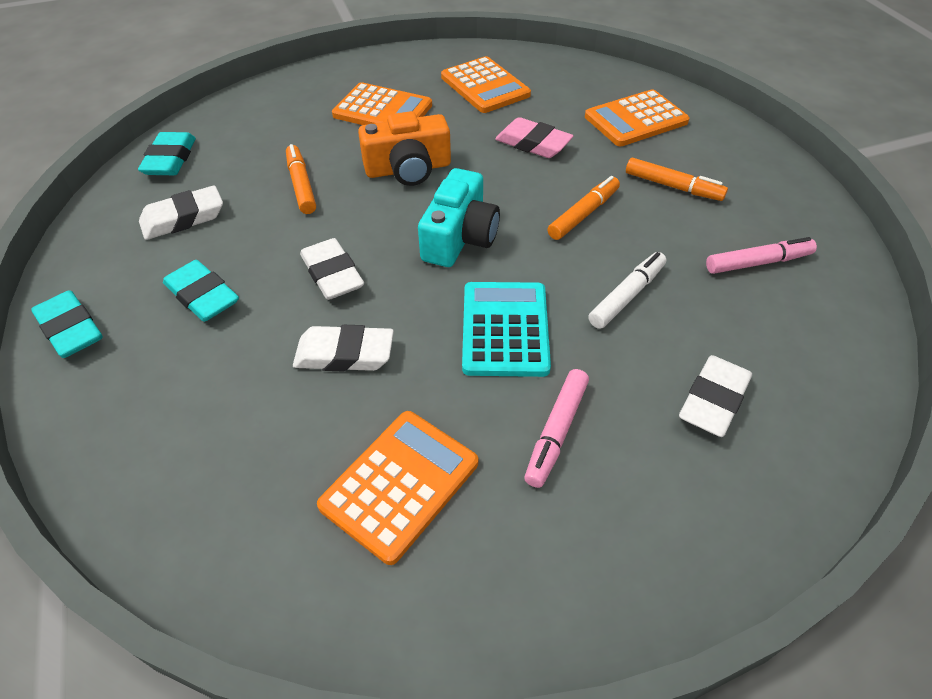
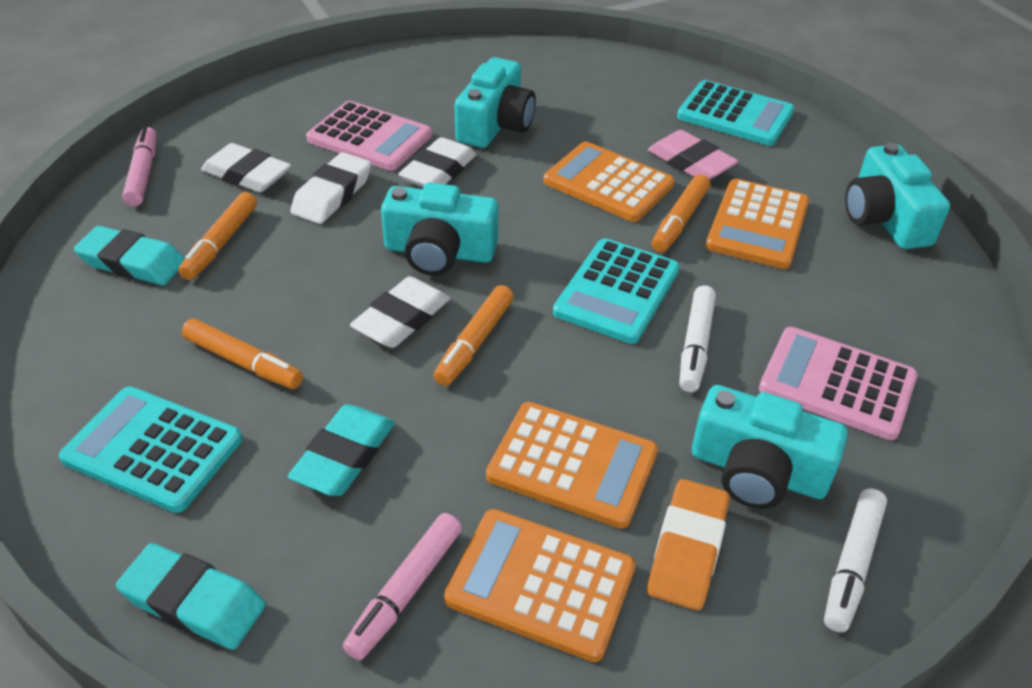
orange camera: [358,111,451,186] = 1 -> none = 0
orange eraser: none = 0 -> [647,479,730,611] = 1
orange marker: [286,144,316,214] [547,176,620,240] [626,158,728,201] = 3 -> [178,192,257,280] [182,318,303,389] [433,285,514,386] [652,174,710,252] = 4
pink calculator: none = 0 -> [306,101,432,171] [759,327,918,440] = 2
turquoise calculator: [462,282,551,377] = 1 -> [59,386,243,513] [553,238,680,344] [677,80,795,146] = 3
turquoise camera: [418,168,500,267] = 1 -> [381,183,498,276] [454,57,536,148] [692,385,848,509] [845,143,950,249] = 4
white marker: [588,252,666,329] = 1 -> [679,286,716,392] [824,488,887,632] = 2

